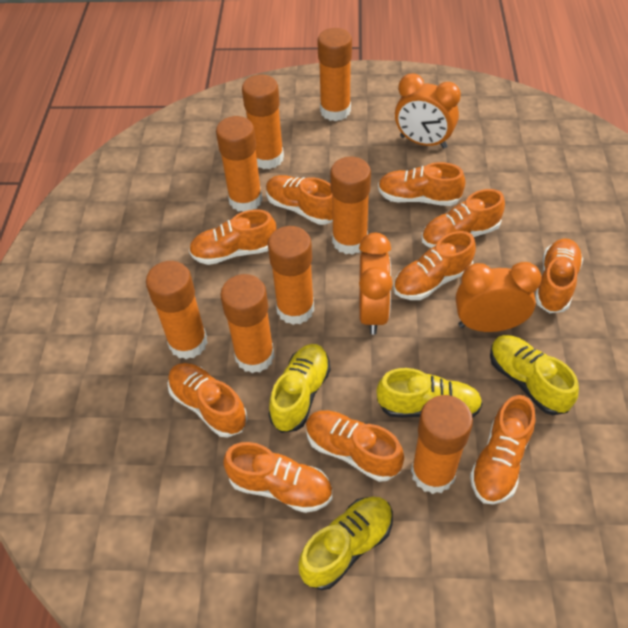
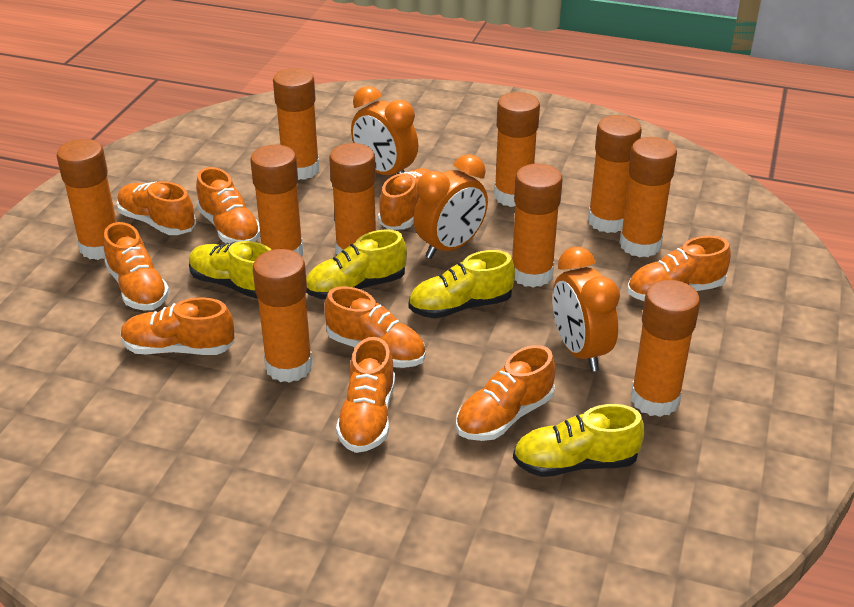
orange glue stick: [146,261,208,359] [216,116,262,212] [220,274,275,373] [242,74,284,169] [268,226,314,325] [317,28,352,121] [330,157,371,255] [411,395,473,494] = 8 -> [57,139,117,260] [250,145,304,257] [253,249,313,383] [273,68,320,180] [329,143,376,255] [494,92,540,207] [512,164,562,288] [588,115,642,233] [619,137,677,257] [631,280,700,417] = 10
orange shoe: [167,363,247,437] [189,209,277,265] [223,442,332,513] [266,175,333,225] [306,410,404,482] [378,162,465,206] [393,231,476,300] [421,189,505,248] [470,395,535,504] [535,239,583,313] = 10 -> [103,222,169,311] [117,181,196,235] [121,297,235,355] [196,167,260,244] [324,286,426,368] [336,337,395,453] [378,168,430,230] [456,345,556,441] [627,236,731,301] = 9

